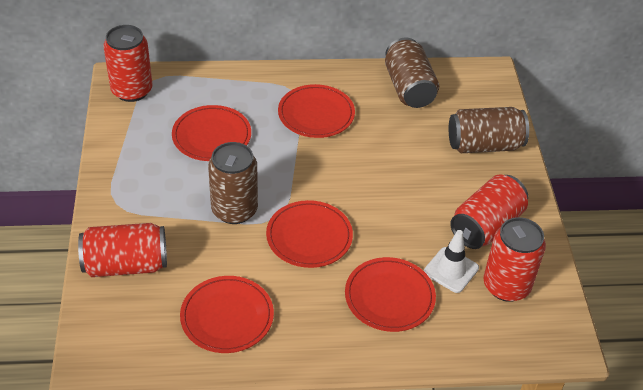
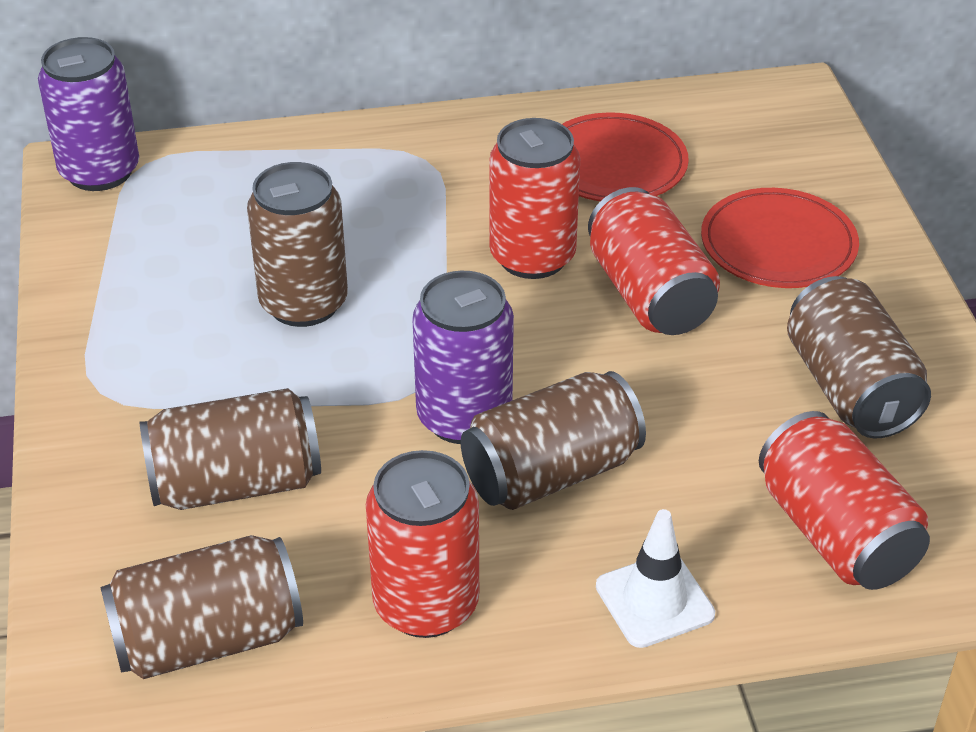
brown can: [208,142,258,224] [385,37,439,108] [449,107,529,153] = 3 -> [100,535,303,679] [139,388,321,510] [247,162,348,327] [461,371,646,510] [787,276,931,439] = 5
purple can: none = 0 -> [38,37,139,191] [412,271,514,444] = 2
red plate: [172,105,251,161] [180,276,274,353] [266,200,353,268] [278,84,355,138] [345,257,436,332] = 5 -> [562,112,689,201] [701,188,859,288] = 2

